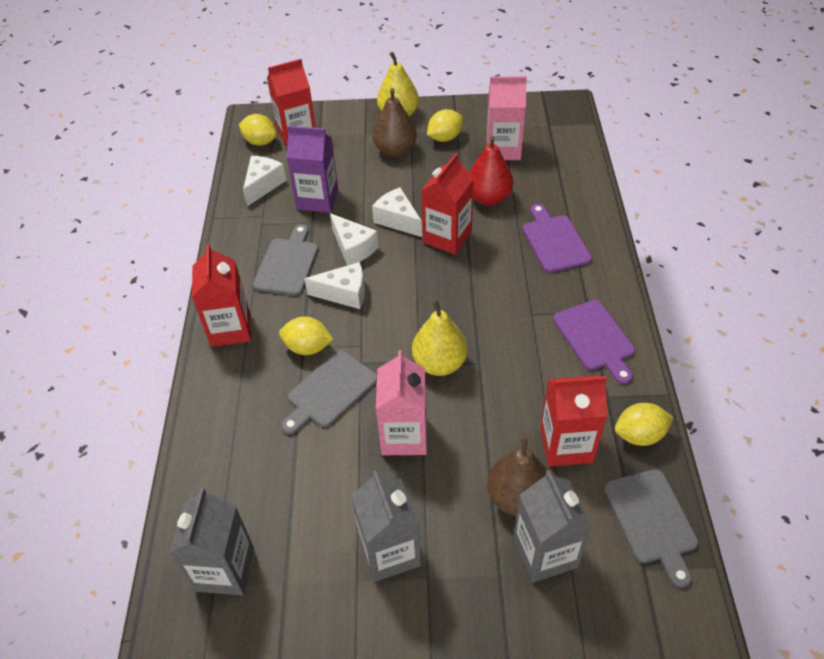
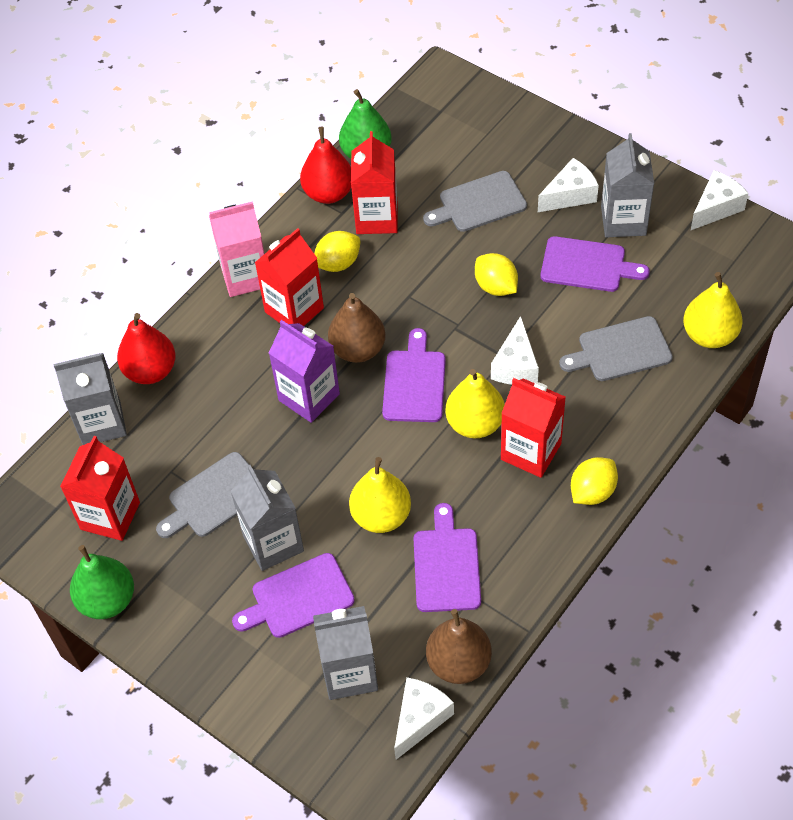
green pear: none = 0 -> [70,545,134,619] [339,89,392,159] = 2
grey carton: [169,488,254,595] [351,470,421,582] [513,470,592,583] = 3 -> [54,353,127,445] [231,465,304,571] [313,606,378,700] [601,133,654,237] = 4
pink carton: [376,350,427,455] [487,76,527,160] = 2 -> [209,201,264,297] = 1
purple cutting board: [523,204,592,273] [553,300,635,384] = 2 -> [232,553,355,638] [382,328,446,422] [414,503,481,612] [541,236,650,292] = 4
red pear: [469,136,513,206] = 1 -> [117,313,176,384] [300,127,351,204] = 2
yellow lemon: [239,114,277,146] [279,316,333,355] [427,109,463,142] [615,403,674,446] = 4 -> [314,231,360,272] [475,253,518,296] [571,457,618,505] = 3
yellow pear: [377,52,419,117] [412,299,468,376] = 2 -> [349,457,411,533] [445,369,505,438] [683,272,743,348] = 3

